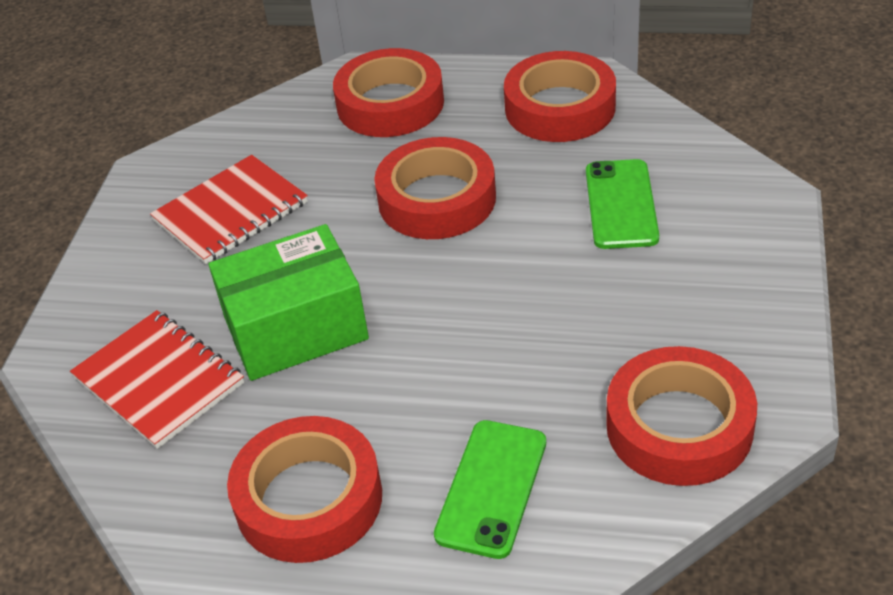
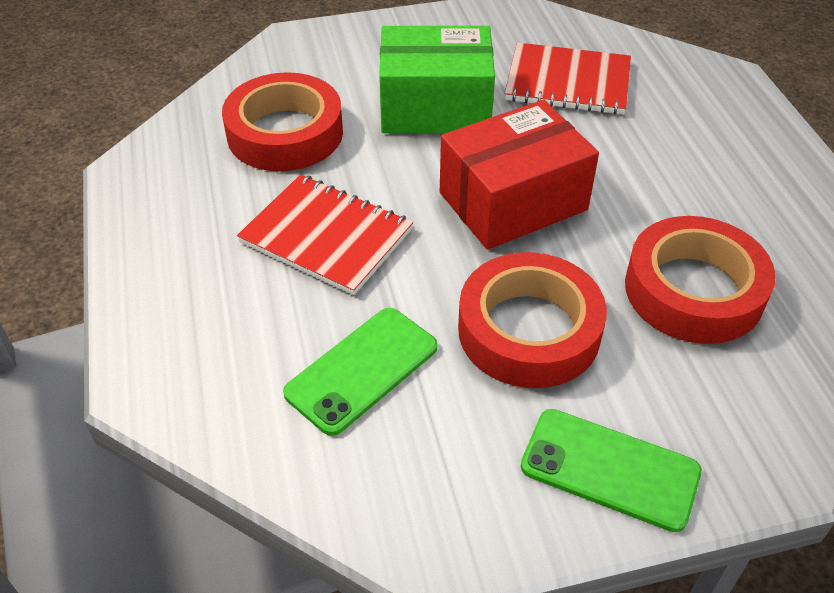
red box: none = 0 -> [440,100,599,250] = 1
red tape: [227,416,382,563] [333,48,444,137] [374,137,496,239] [504,51,616,142] [606,346,757,486] = 5 -> [222,72,343,171] [458,252,607,388] [625,216,776,344] = 3

